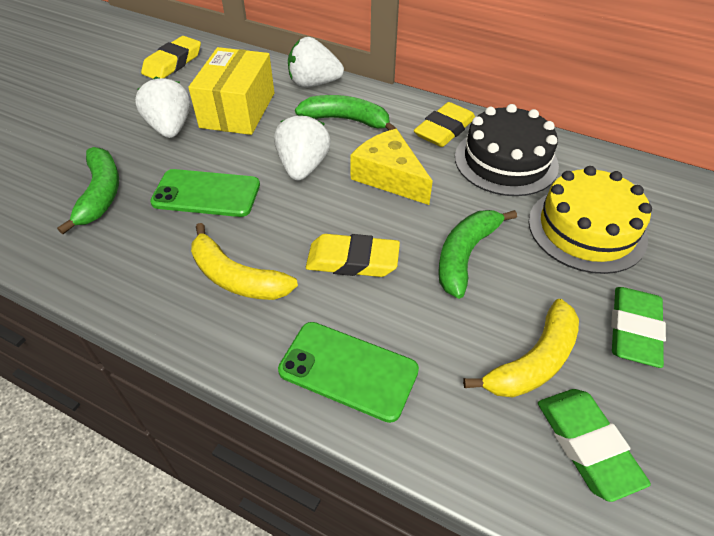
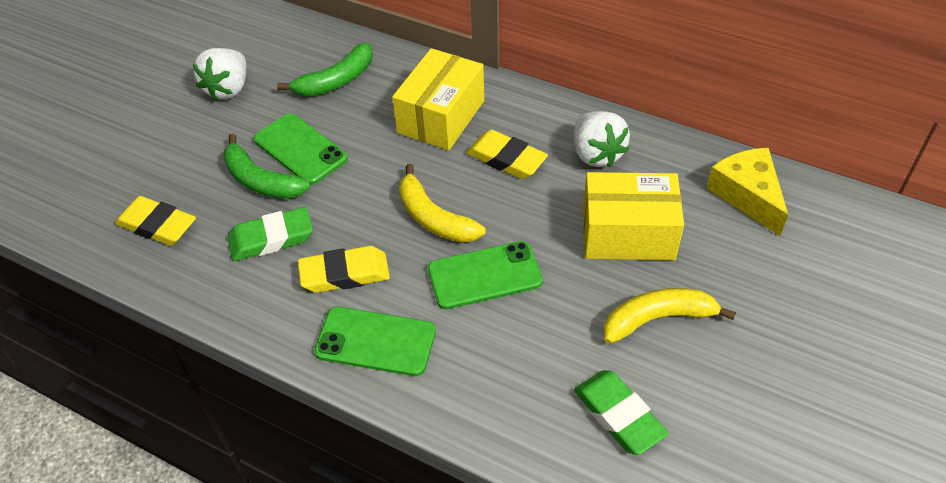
black cake: [455,104,559,196] = 1 -> none = 0
green banana: [57,147,119,234] [295,95,397,130] [438,210,517,299] = 3 -> [223,134,310,199] [277,43,372,96] = 2
green phone: [150,169,260,217] [278,322,419,423] = 2 -> [254,113,348,185] [314,307,436,376] [428,241,543,309] = 3
white strawberry: [135,76,190,138] [274,114,331,181] [288,37,344,88] = 3 -> [193,48,246,100] [574,111,630,167] = 2
yellow box: [188,47,274,135] = 1 -> [392,48,484,150] [583,172,684,260] = 2
yellow cake: [529,166,652,274] = 1 -> none = 0

